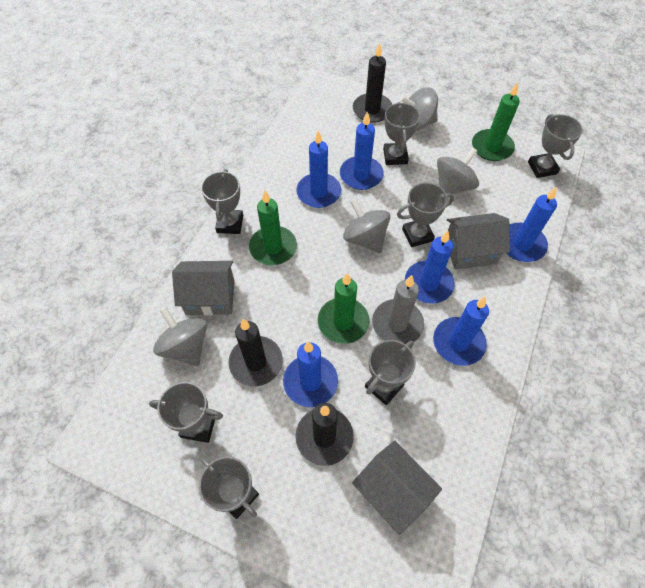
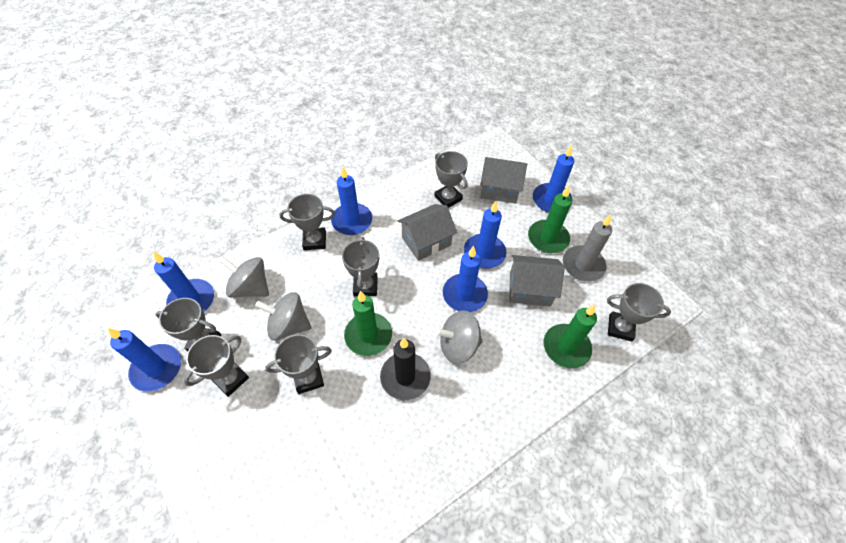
black candle: [228,319,283,386] [295,403,354,466] [353,43,392,123] = 3 -> [380,338,431,400] = 1
grey spinning top: [153,307,207,366] [343,199,390,253] [400,87,438,131] [437,148,479,194] = 4 -> [219,257,269,298] [255,292,311,341] [435,310,483,364] = 3

